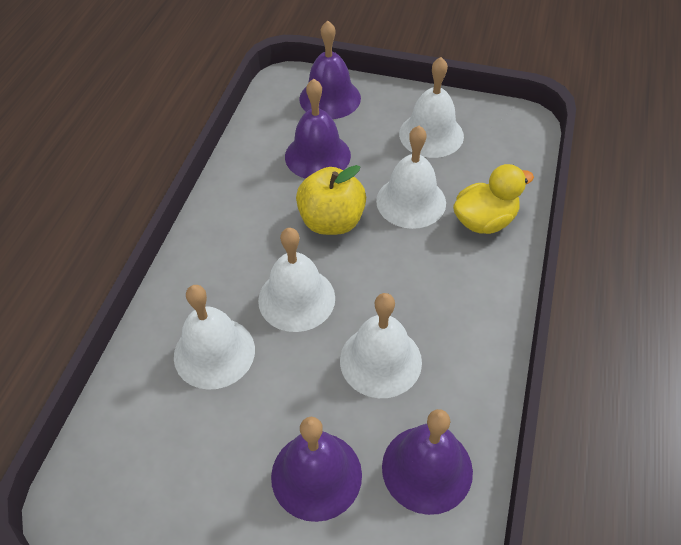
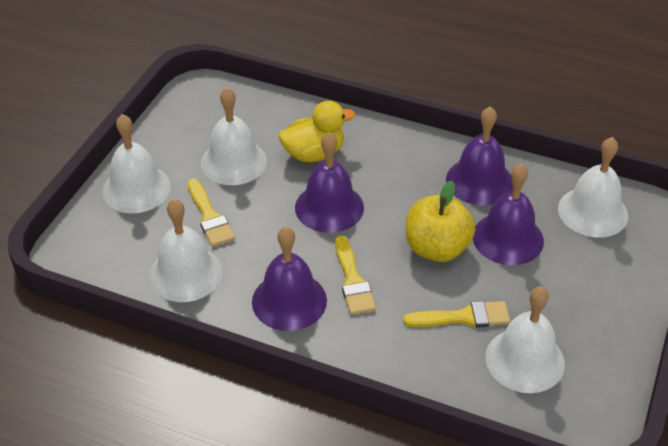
yellow brush: none = 0 -> [187,179,235,247] [335,236,376,315] [403,301,510,328] = 3

